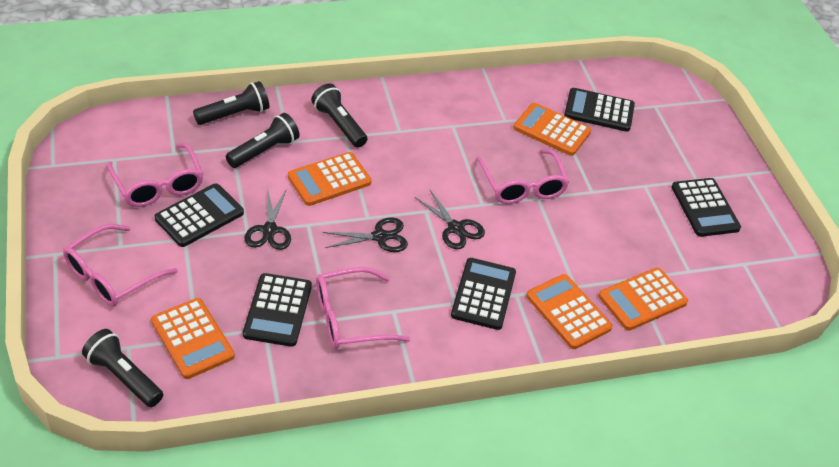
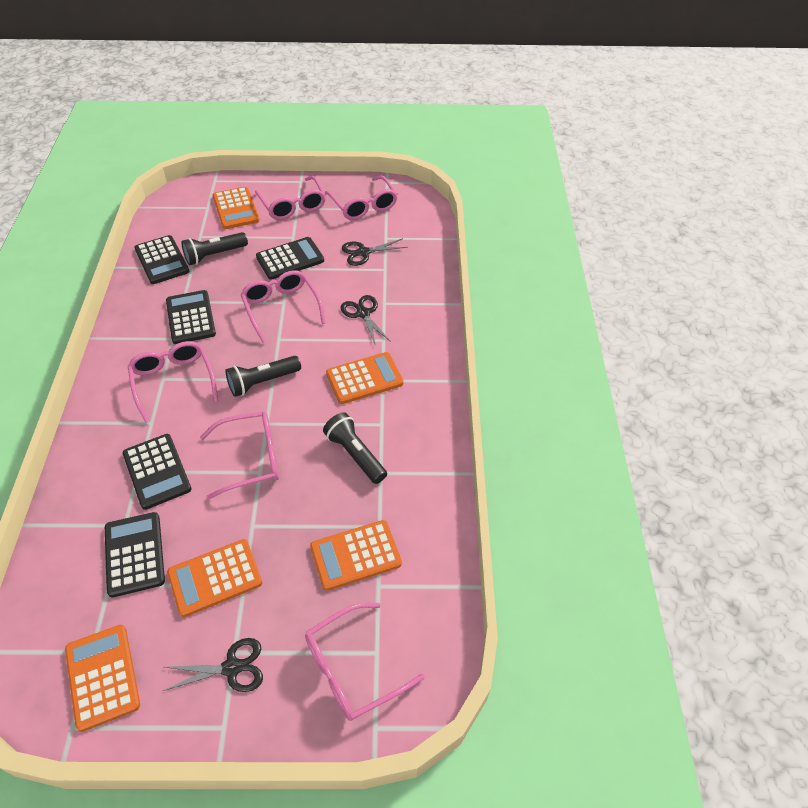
black flashlight: [82,329,163,407] [193,81,269,125] [226,113,300,168] [311,84,367,147] = 4 -> [181,232,248,265] [225,356,301,397] [323,412,387,484] = 3
pink glasses: [63,224,178,306] [107,143,203,207] [316,267,410,349] [476,149,569,204] = 4 -> [127,341,218,423] [200,411,279,499] [240,270,326,343] [255,176,326,220] [305,603,425,721] [325,175,398,220] = 6

